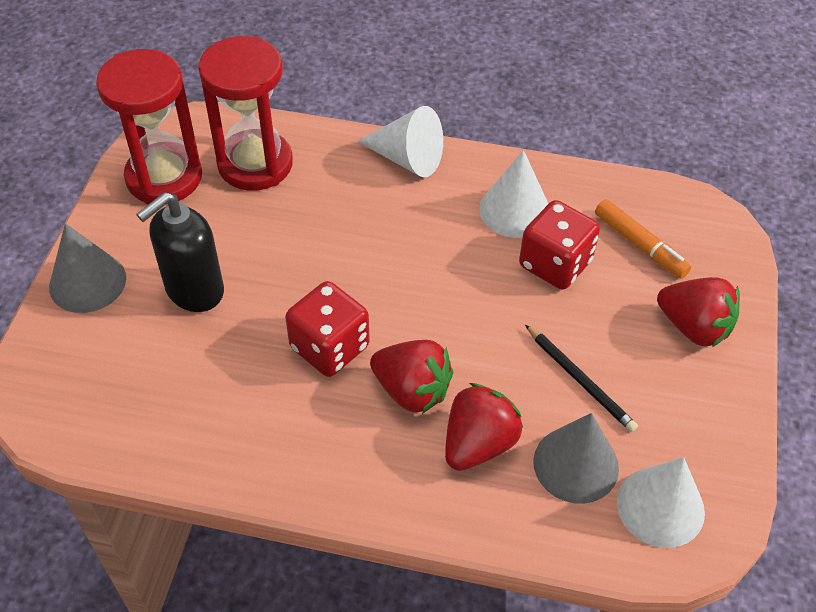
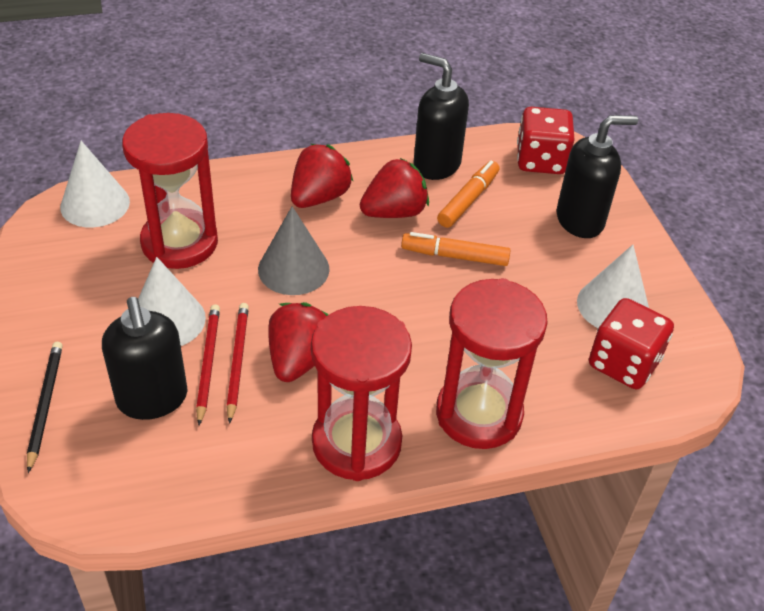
black soap dispenser: [136,192,224,312] = 1 -> [102,297,188,420] [413,53,469,180] [556,115,638,238] = 3
grey cone: [49,223,126,313] [533,413,619,504] = 2 -> [258,206,330,295] = 1
orange marker: [595,199,691,279] = 1 -> [401,232,511,266] [437,161,499,228] = 2
red hourglass: [96,49,202,204] [198,36,293,191] = 2 -> [122,113,218,269] [311,306,412,481] [436,278,548,449] = 3
red pencil: none = 0 -> [196,304,220,425] [227,303,249,424] = 2

